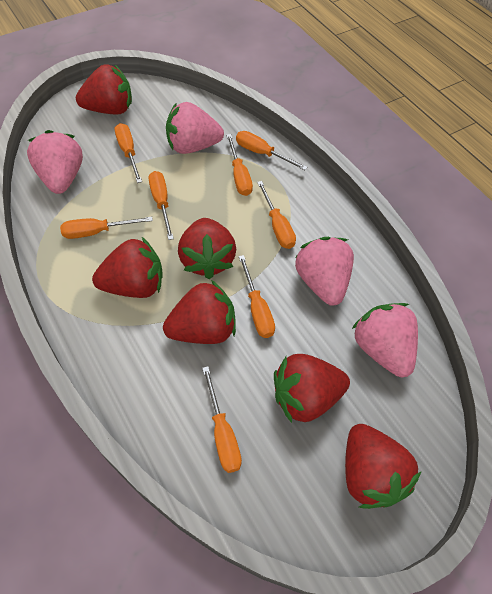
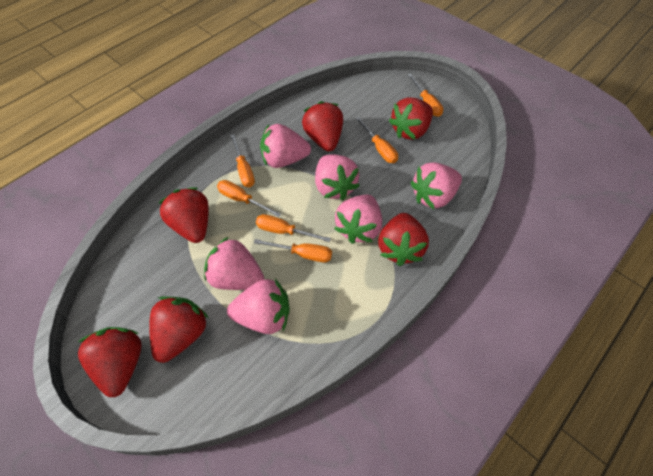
orange screwdriver: [60,217,153,239] [115,123,142,183] [149,171,174,240] [202,366,242,473] [226,134,253,196] [236,131,307,170] [239,255,275,338] [257,181,296,249] = 8 -> [217,180,281,217] [230,134,255,187] [254,239,332,262] [256,214,331,242] [355,117,398,163] [408,74,443,117] = 6
pink strawberry: [27,130,83,194] [166,102,224,154] [295,237,354,306] [352,303,418,377] = 4 -> [204,237,264,290] [227,279,290,334] [260,124,311,168] [315,154,360,200] [334,195,382,244] [410,162,462,209] = 6

